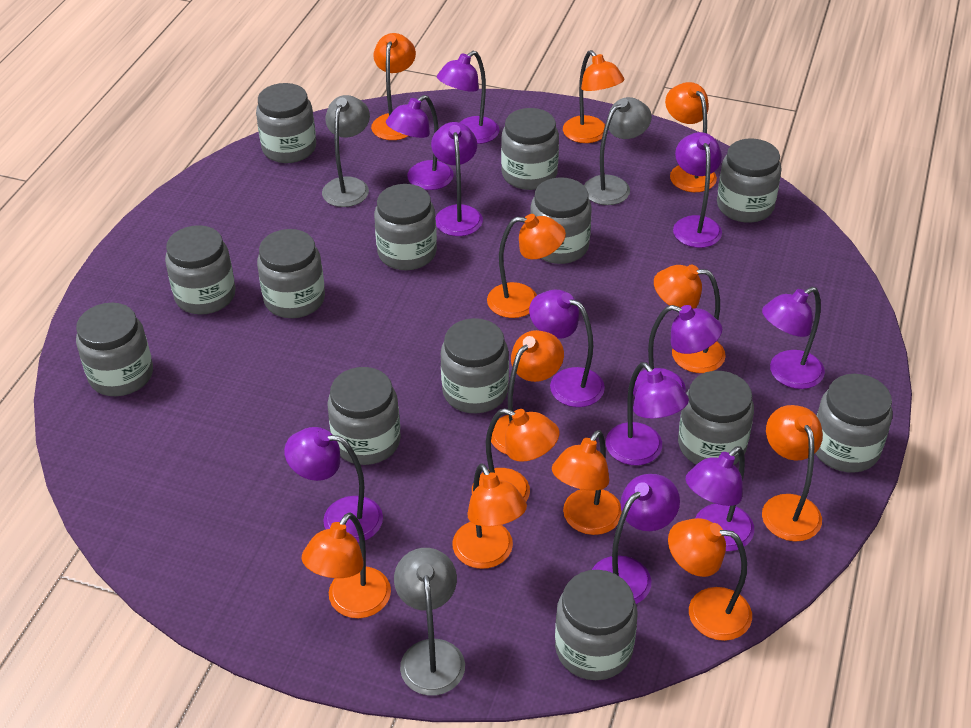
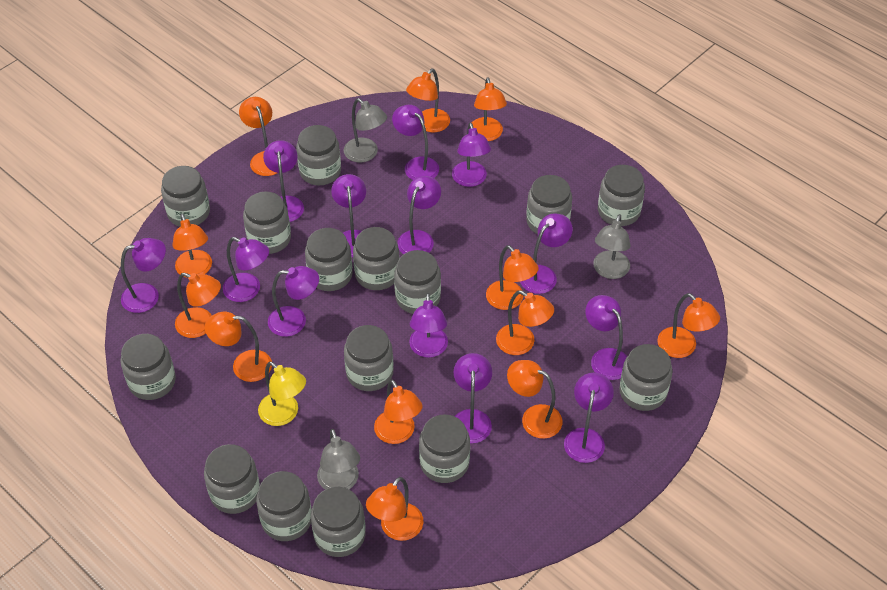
grey jar: [76,303,153,396] [165,225,236,314] [256,83,316,163] [257,229,325,318] [327,367,401,465] [374,184,437,270] [441,318,509,413] [501,108,559,190] [530,177,592,264] [555,570,638,680] [678,371,754,465] [717,138,782,223] [815,374,893,472] = 13 -> [121,334,176,400] [161,166,210,227] [204,444,260,514] [243,191,291,254] [256,471,312,541] [296,125,341,185] [305,228,353,291] [311,487,366,557] [344,325,393,391] [353,227,399,290] [394,250,441,314] [419,414,470,483] [526,175,572,234] [598,165,645,226] [619,344,673,411] = 15
purple lamp: [284,427,383,543] [386,95,454,190] [431,122,483,236] [437,51,499,144] [529,290,605,407] [592,474,680,604] [606,362,689,465] [633,305,722,396] [673,132,722,248] [686,446,754,551] [762,287,825,389] = 11 -> [121,238,166,313] [223,237,269,302] [263,140,304,222] [268,266,319,337] [331,174,366,258] [392,105,439,180] [397,176,441,254] [409,293,448,358] [452,123,491,187] [454,353,492,443] [520,214,573,294] [564,373,614,463] [586,295,627,380] = 13
yellow lamp: none = 0 -> [258,361,306,426] = 1

